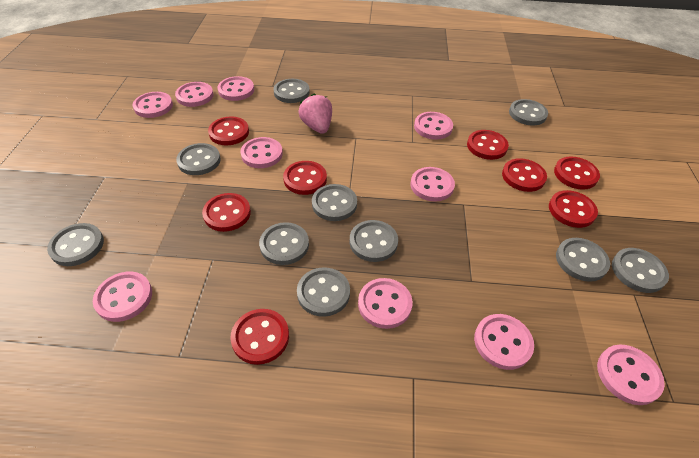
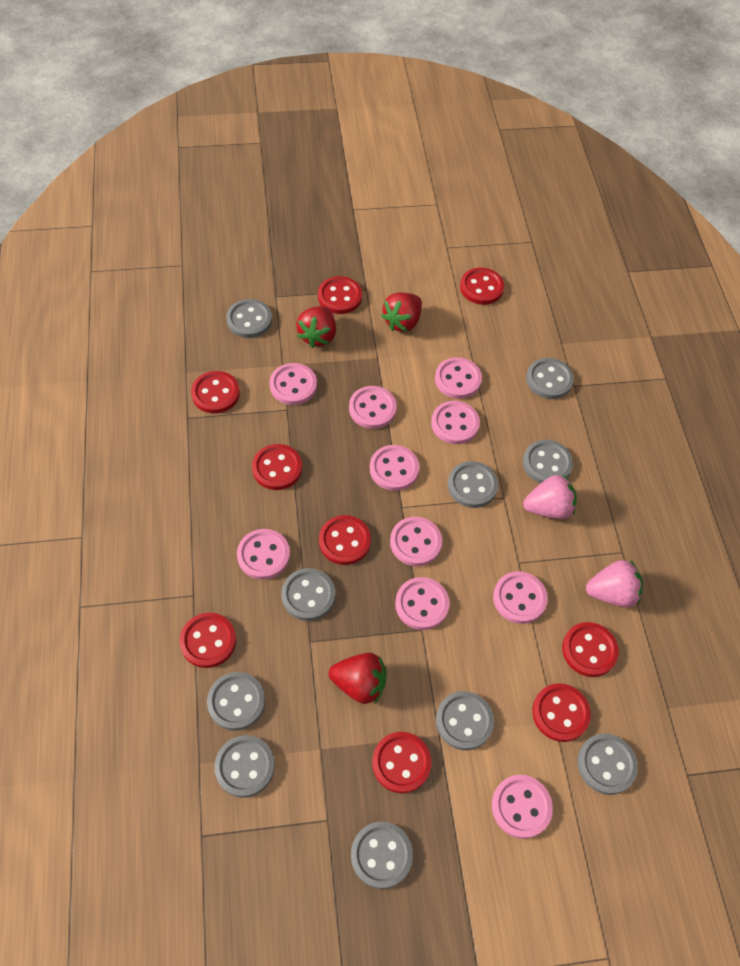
pink strawberry: [299,94,332,134] = 1 -> [523,474,576,519] [586,560,643,607] = 2
red button: [202,193,251,232] [208,116,249,145] [230,309,289,365] [283,161,327,195] [467,130,509,160] [502,158,547,192] [549,190,598,228] [554,157,600,190] = 8 -> [180,613,236,668] [191,371,240,413] [252,444,302,490] [318,276,362,314] [319,515,371,565] [372,732,432,794] [460,268,504,305] [532,683,591,742] [562,622,619,677] = 9
red strawberry: none = 0 -> [296,306,336,348] [329,653,387,704] [381,293,422,332] = 3

